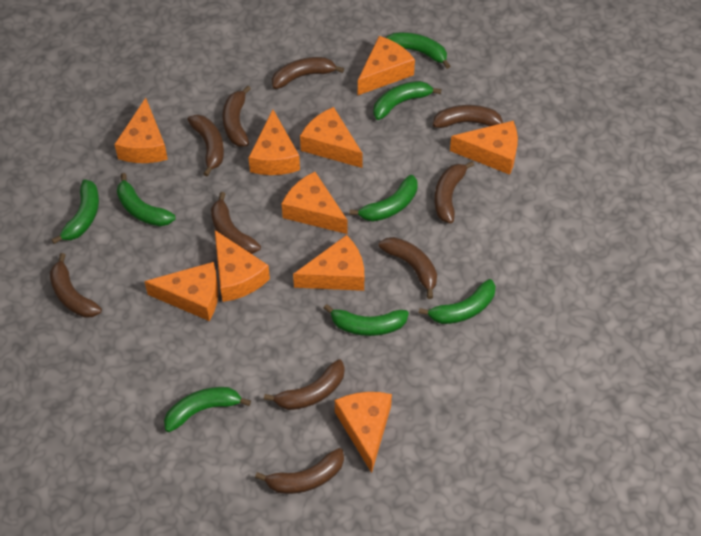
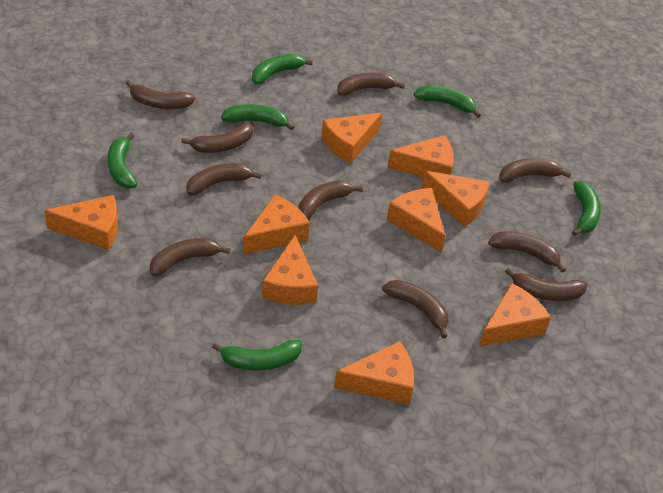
green banana: [52,179,99,244] [117,173,175,226] [164,387,251,432] [324,304,409,336] [349,175,418,222] [373,81,441,120] [386,32,450,69] [419,279,496,324] = 8 -> [107,133,137,188] [212,340,302,371] [221,104,294,131] [252,54,313,84] [414,86,481,118] [572,181,601,236] = 6
orange cheese: [114,98,168,163] [144,262,218,321] [215,230,270,302] [248,109,300,175] [282,172,347,234] [293,235,364,291] [300,107,363,168] [335,392,392,473] [358,36,415,95] [450,121,518,175] = 10 -> [44,195,118,250] [243,194,310,254] [262,235,318,305] [321,112,382,164] [334,341,414,405] [387,135,454,177] [387,188,445,252] [421,171,489,227] [479,283,551,347] = 9

